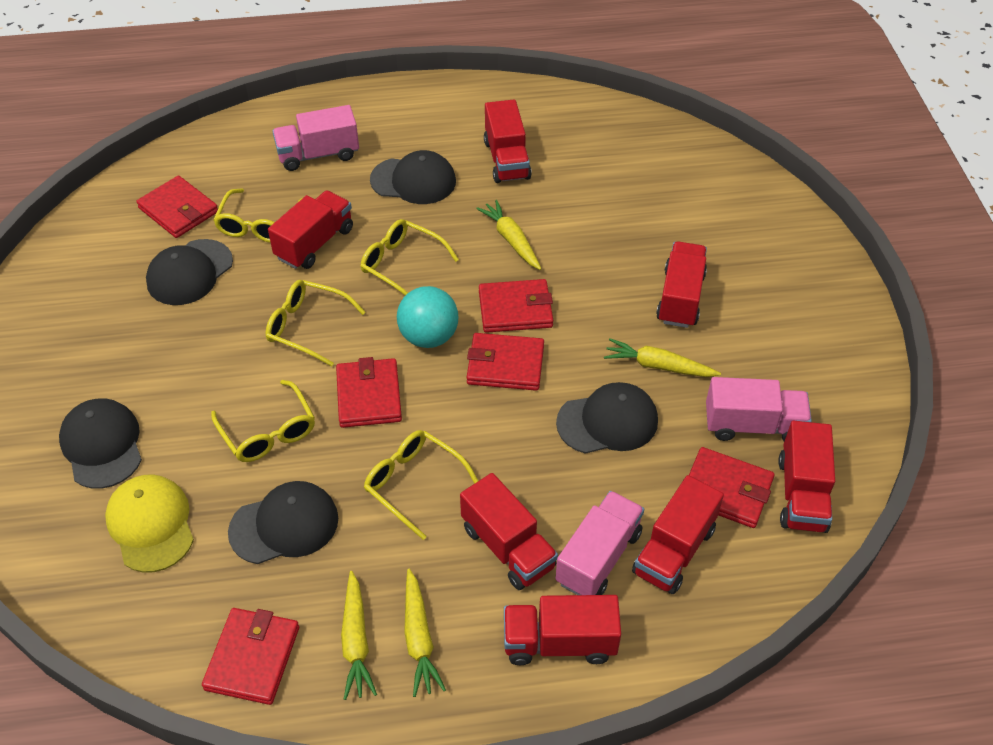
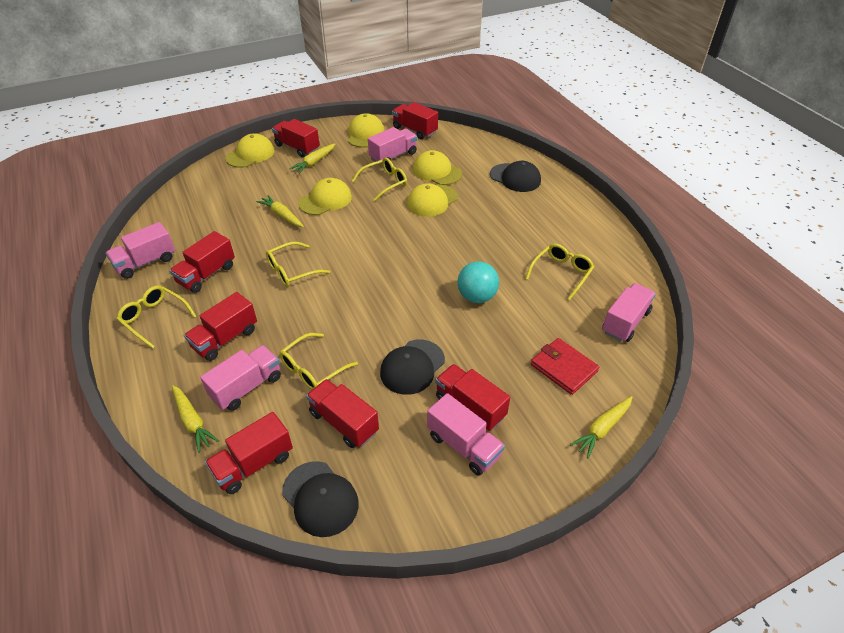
black cap: [59,399,142,489] [146,239,233,305] [228,481,338,564] [370,150,456,204] [556,382,658,454] = 5 -> [282,461,359,537] [380,340,445,395] [490,161,541,192] = 3
pink truck: [272,105,359,171] [555,491,644,595] [706,377,812,441] = 3 -> [106,222,175,279] [200,345,281,411] [368,127,417,165] [427,393,505,476] [602,283,656,342] = 5
red wallet: [136,176,218,238] [202,608,299,705] [336,357,402,428] [467,333,544,391] [479,279,553,333] [689,447,775,528] = 6 -> [531,338,599,395] = 1
yellow cap: [105,474,194,573] = 1 -> [225,133,274,168] [298,178,352,215] [348,113,384,148] [407,183,458,217] [413,150,462,185] = 5

